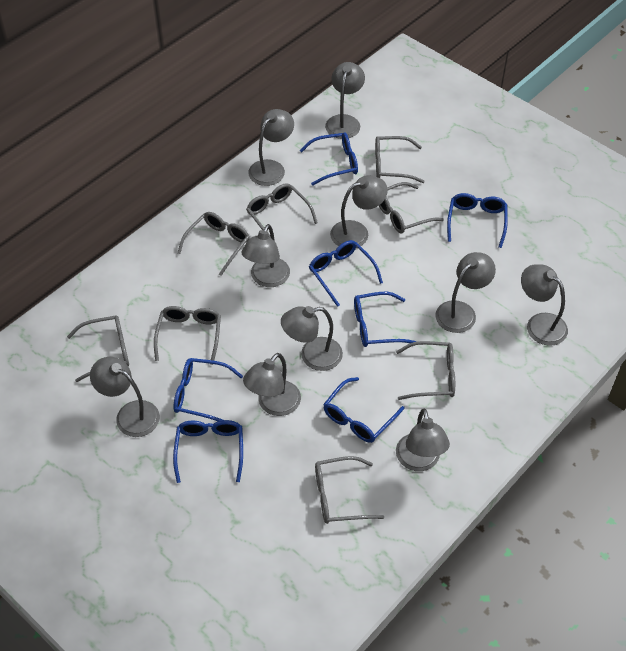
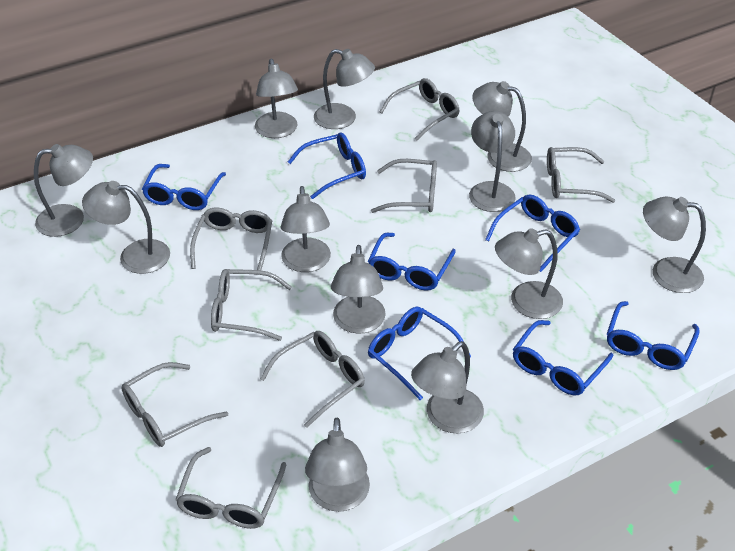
grey lamp: [90,357,160,437] [241,224,290,287] [243,353,301,416] [248,109,294,186] [281,306,343,371] [325,62,365,139] [330,175,388,248] [396,409,450,471] [435,252,496,333] [521,264,568,346] = 10 -> [34,144,93,237] [82,181,170,274] [255,59,298,138] [281,186,331,272] [305,418,370,512] [314,49,375,129] [331,245,386,334] [411,341,484,433] [469,111,516,212] [472,81,532,172] [495,228,563,319] [643,196,706,293] = 12

